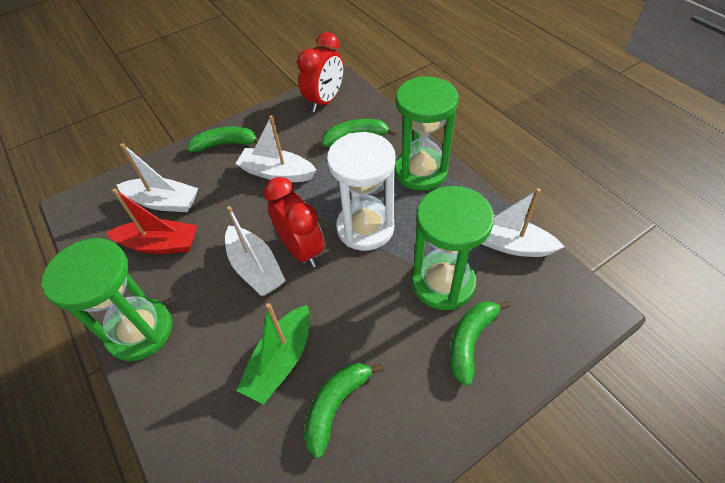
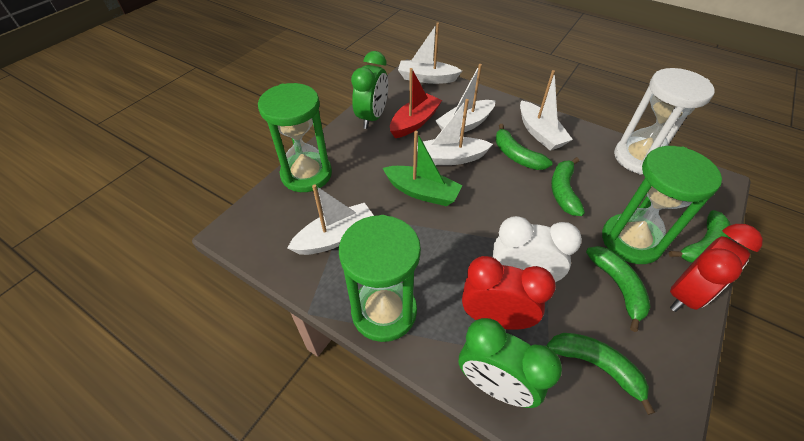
green banana: [187,127,259,152] [304,363,384,459] [322,119,397,147] [450,301,511,386] = 4 -> [495,124,553,170] [546,333,655,415] [551,157,585,216] [586,246,651,332] [669,210,730,263] = 5
green clock: none = 0 -> [351,51,388,129] [459,318,562,408] = 2
white boat: [117,143,198,212] [225,206,286,296] [235,115,316,182] [481,188,564,257] = 4 -> [288,184,374,255] [398,23,462,84] [417,99,493,165] [435,64,496,134] [520,70,573,151] = 5
white clock: none = 0 -> [493,216,582,282] = 1

